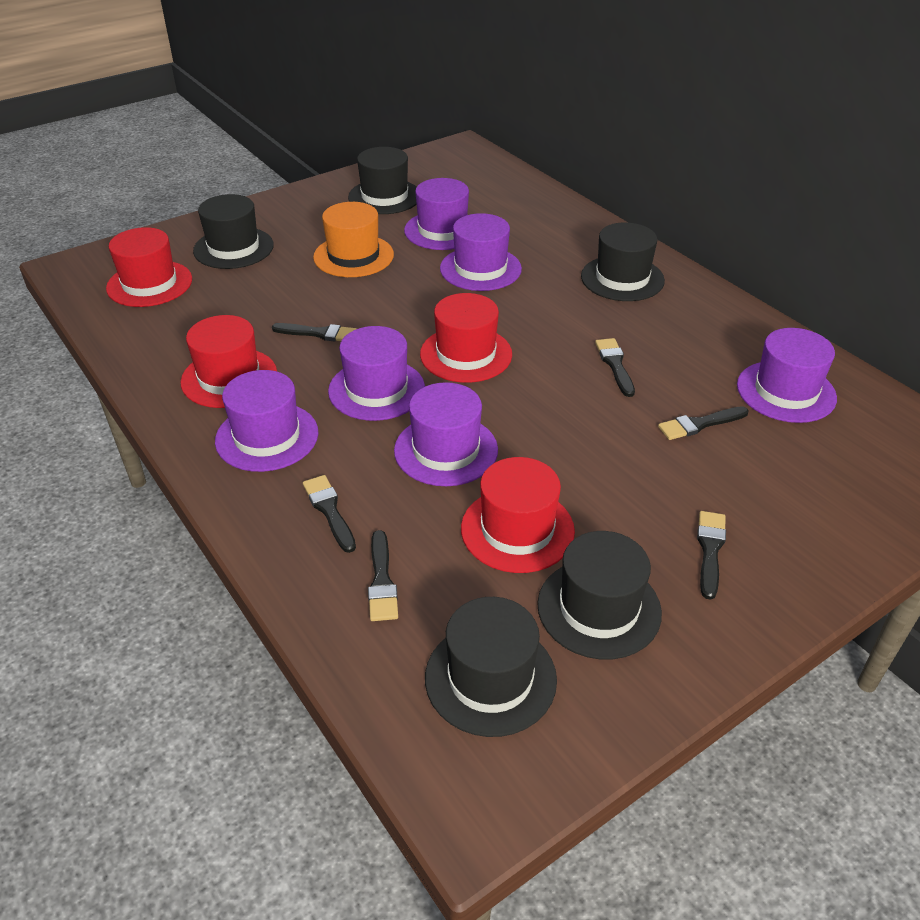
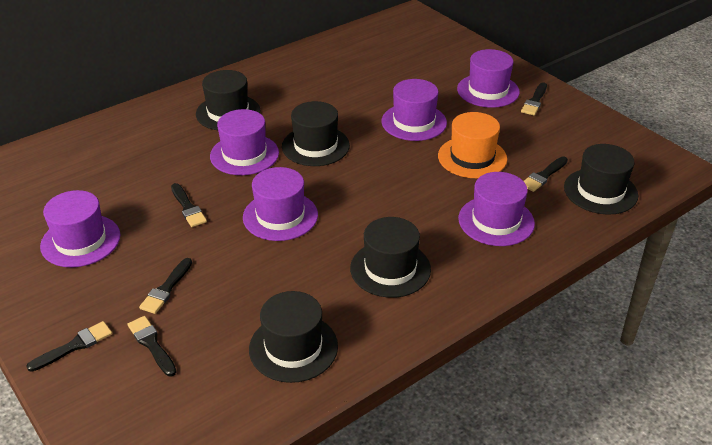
red hat: [106,227,192,307] [180,315,277,408] [420,293,512,383] [461,457,575,573] = 4 -> none = 0

